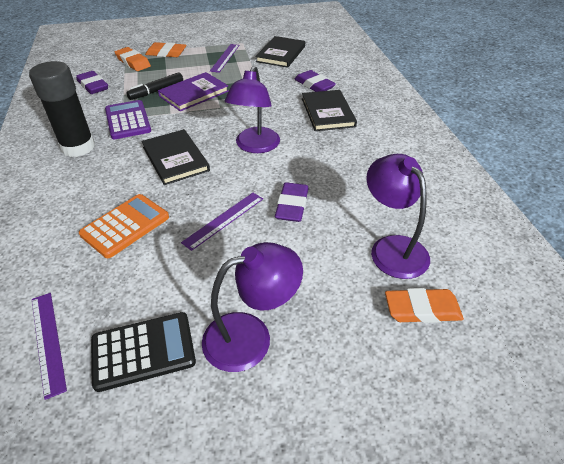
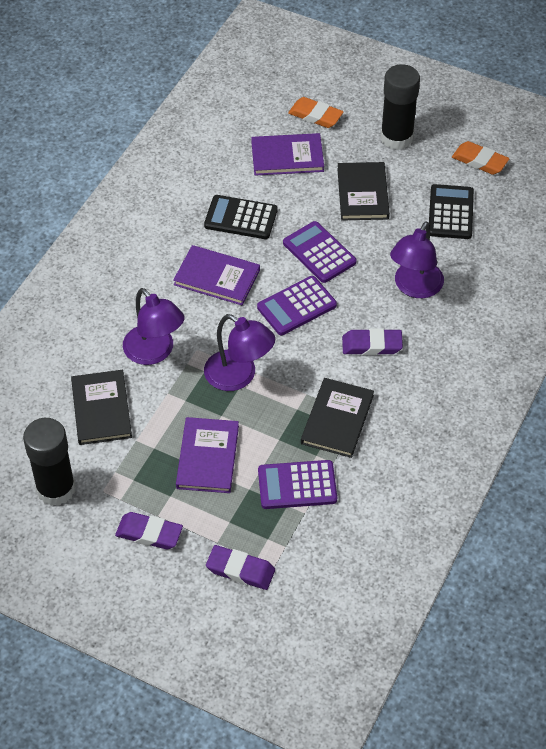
black calculator: [91,312,196,392] = 1 -> [204,195,277,239] [429,184,474,239] = 2
black glue stick: [29,61,95,157] = 1 -> [23,418,76,506] [380,64,420,150] = 2
black marker: [126,72,183,100] = 1 -> none = 0
orange calculator: [79,194,169,258] = 1 -> none = 0
orange eraser: [115,47,151,71] [145,42,186,57] [385,288,464,323] = 3 -> [288,97,344,128] [452,141,509,175] = 2
purple book: [158,72,229,111] = 1 -> [173,245,260,305] [176,417,239,493] [251,133,324,176] = 3
purple calculator: [105,100,151,140] = 1 -> [257,276,337,335] [258,460,337,509] [283,221,357,283] = 3
purple ruler: [32,293,67,400] [181,193,263,251] [210,44,240,73] = 3 -> none = 0

